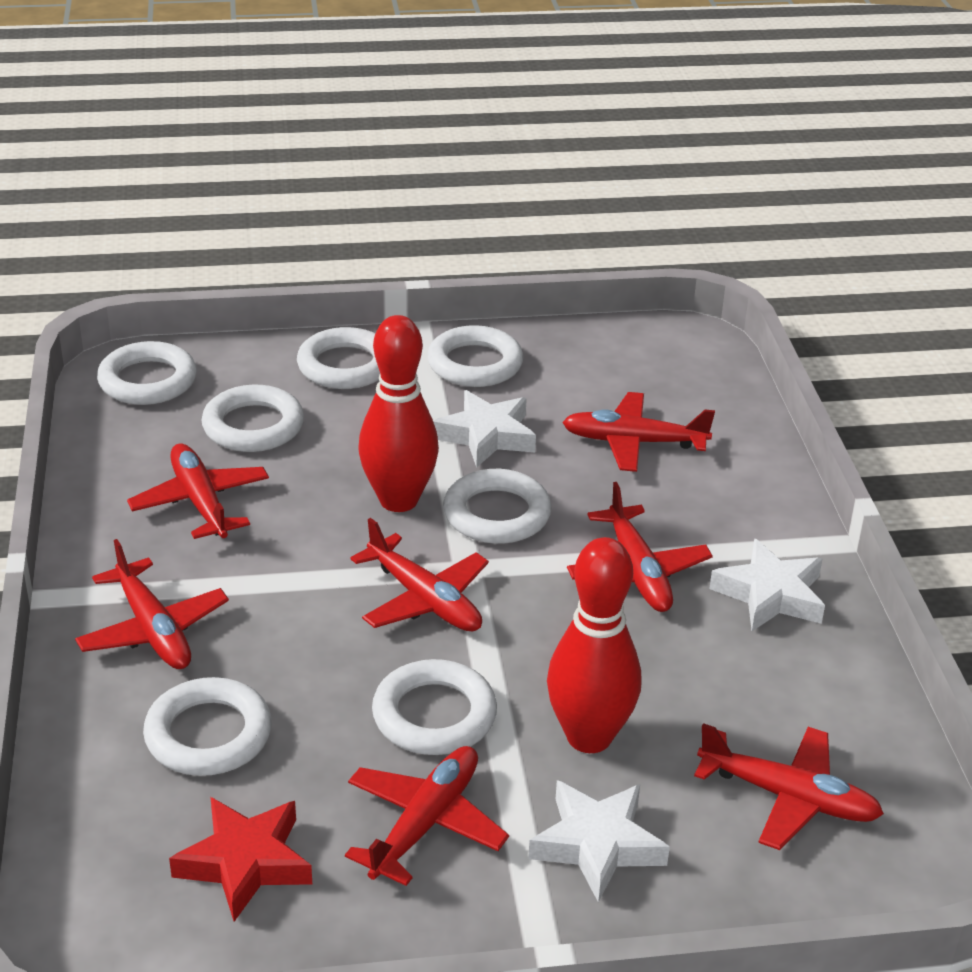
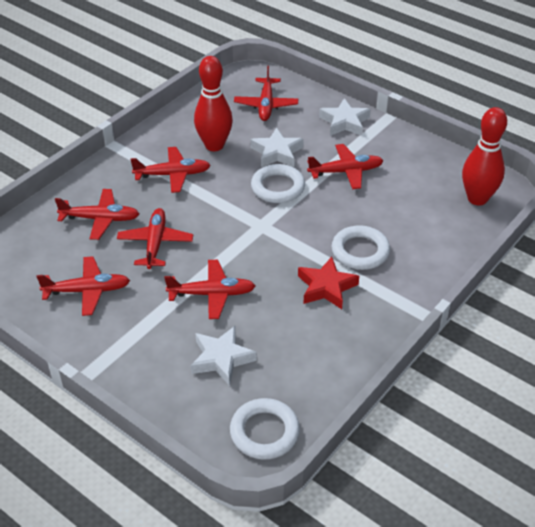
white ring: [97,341,197,405] [143,677,272,776] [202,385,304,452] [297,327,380,389] [372,659,497,755] [427,325,523,387] [443,469,552,544] = 7 -> [230,398,300,460] [251,164,305,203] [332,225,390,270] = 3

